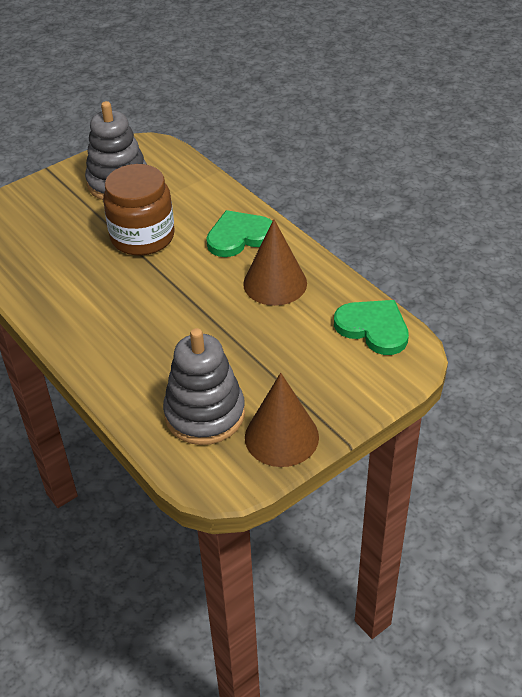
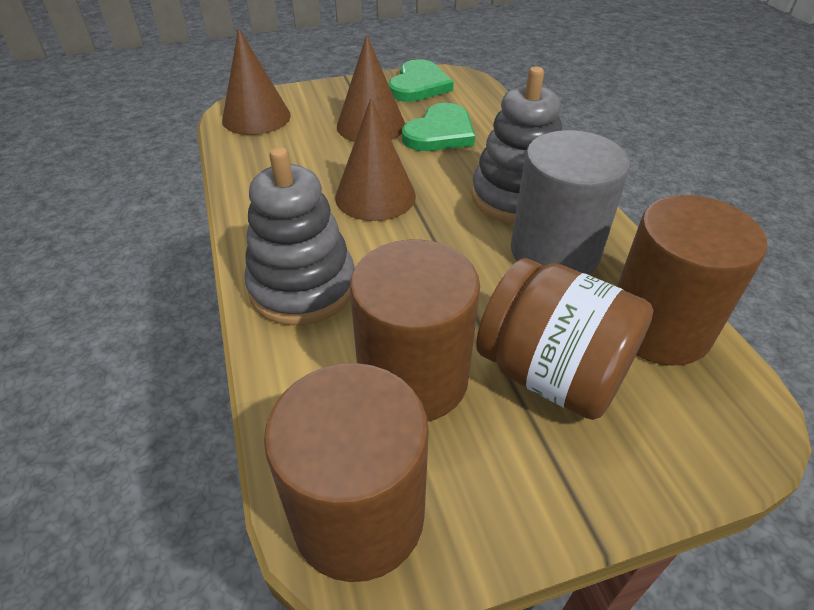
brown cone: [243,219,307,306] [245,373,319,467] = 2 -> [222,28,291,135] [335,98,416,221] [337,35,405,142] = 3
brown cylinder: none = 0 -> [264,363,429,582] [350,239,480,421] [617,195,767,365] = 3
grey cylinder: none = 0 -> [511,130,630,275] = 1

